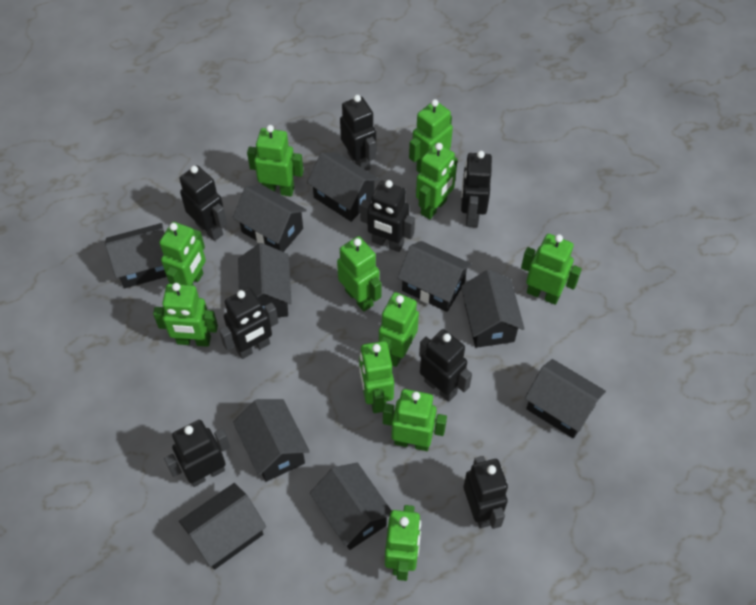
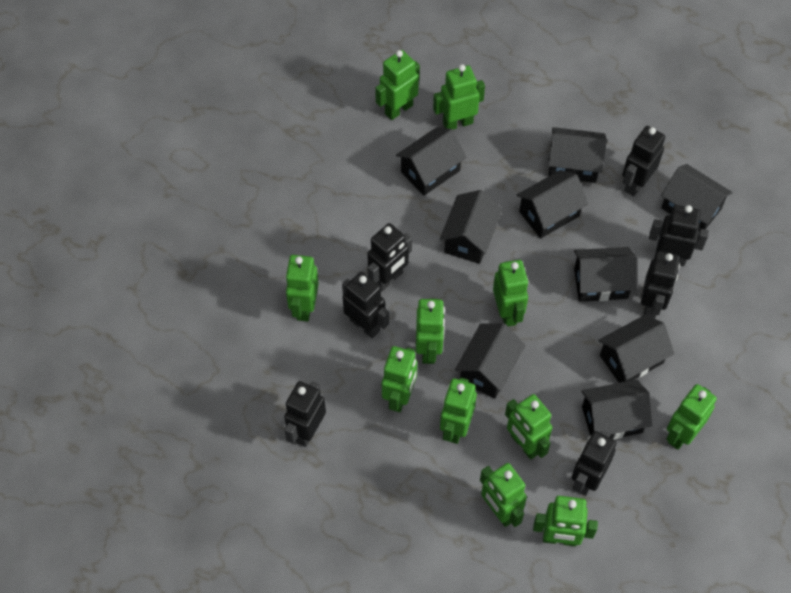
black house: [105,223,167,288] [179,483,266,569] [233,185,307,252] [233,399,310,482] [238,243,292,317] [307,152,379,222] [310,463,392,550] [398,241,472,312] [461,269,525,348] [525,359,606,438] = 10 -> [396,127,467,196] [440,190,503,264] [455,323,525,398] [516,170,588,238] [548,127,607,183] [574,247,637,302] [581,380,652,440] [598,315,674,383] [661,164,733,232] = 9
black robot: [164,420,230,487] [180,165,227,241] [219,288,278,359] [340,95,376,171] [360,180,415,252] [419,329,472,402] [461,151,492,227] [464,456,508,529] = 8 -> [284,381,326,447] [342,272,389,339] [367,223,412,291] [571,431,616,496] [622,126,665,196] [641,251,680,318] [649,205,709,266] = 7

